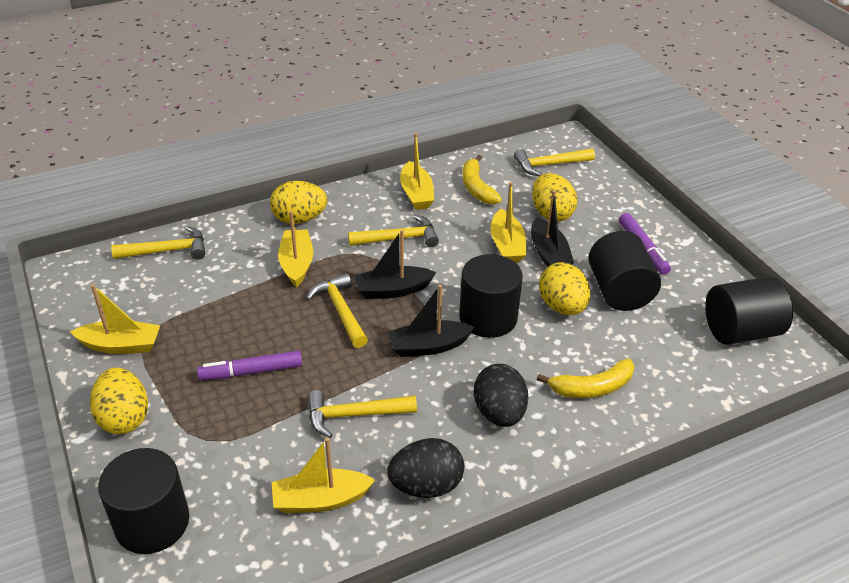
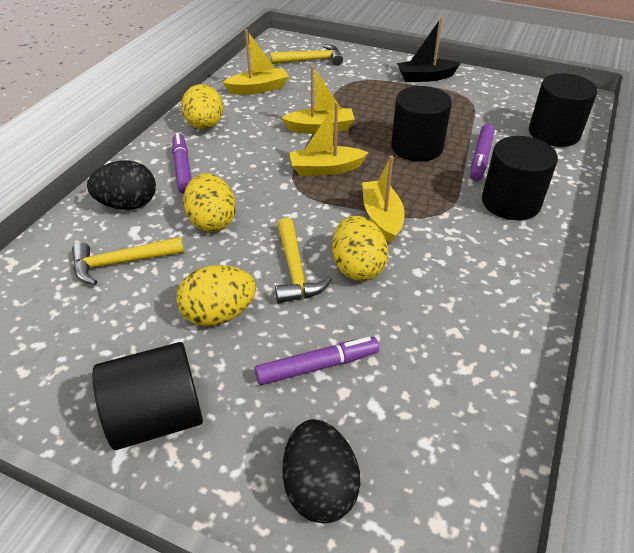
black boat: [354,230,436,299] [388,285,475,357] [531,190,574,267] = 3 -> [397,17,461,82] = 1
purple marker: [197,351,302,381] [619,213,671,275] = 2 -> [172,133,191,194] [255,337,379,385] [470,124,495,181] = 3
yellow banana: [463,155,502,205] [537,359,635,398] = 2 -> none = 0
yellow boat: [70,284,160,354] [272,438,375,513] [278,211,314,287] [400,133,434,210] [490,182,526,263] = 5 -> [222,29,289,95] [282,65,355,134] [289,102,369,176] [362,155,405,243] = 4
yellow hammer: [111,226,205,260] [306,273,368,348] [307,390,417,438] [348,215,439,247] [514,148,595,176] = 5 -> [72,236,184,285] [270,44,343,66] [275,218,332,303] = 3

